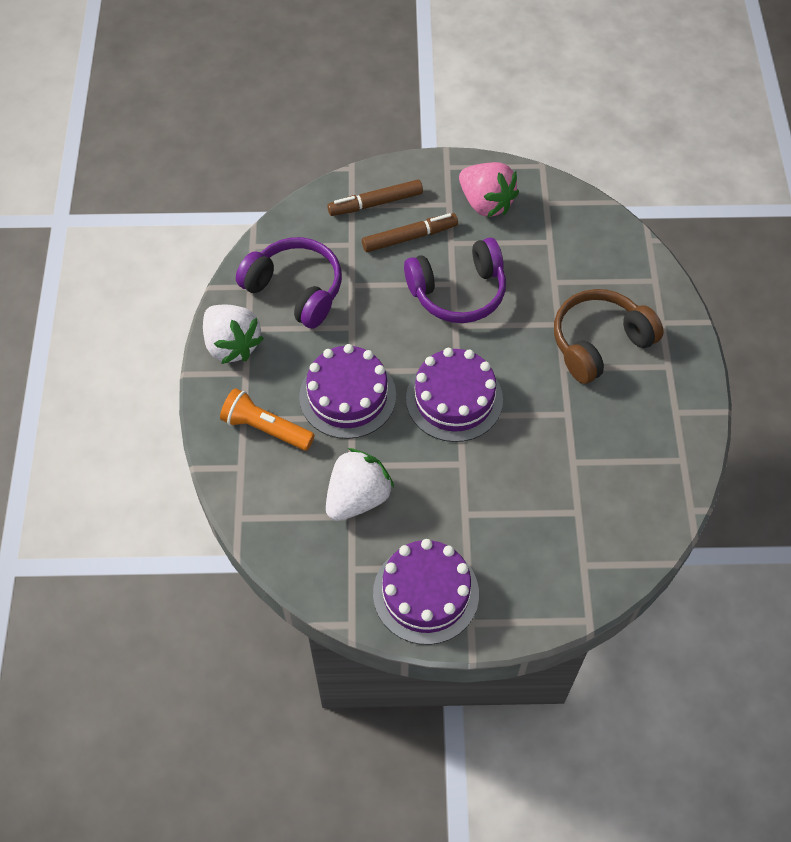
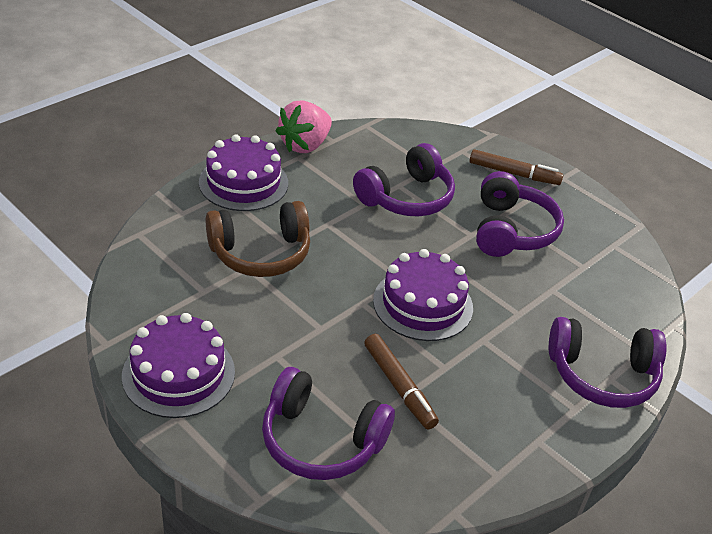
orange flashlight: [220,388,315,451] = 1 -> none = 0
purple headphones: [236,237,342,329] [404,238,506,323] = 2 -> [262,367,395,480] [353,143,455,216] [476,171,564,257] [549,317,667,408] = 4
white strawberry: [203,305,264,364] [326,448,394,521] = 2 -> none = 0

